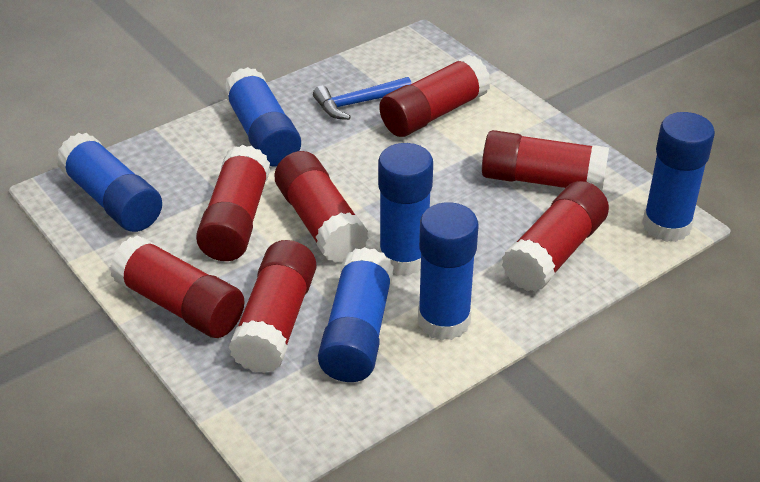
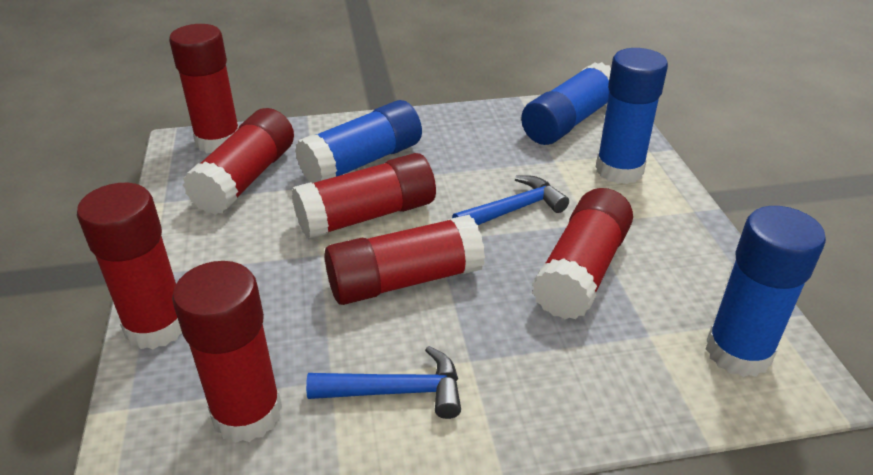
blue glue stick: [56,133,162,232] [223,67,301,167] [318,247,394,382] [378,143,433,276] [418,202,478,340] [642,112,715,242] = 6 -> [295,100,422,183] [521,62,611,145] [596,48,668,184] [706,206,826,377] = 4
blue hammer: [313,77,412,120] = 1 -> [306,346,461,419] [452,175,569,225] = 2

